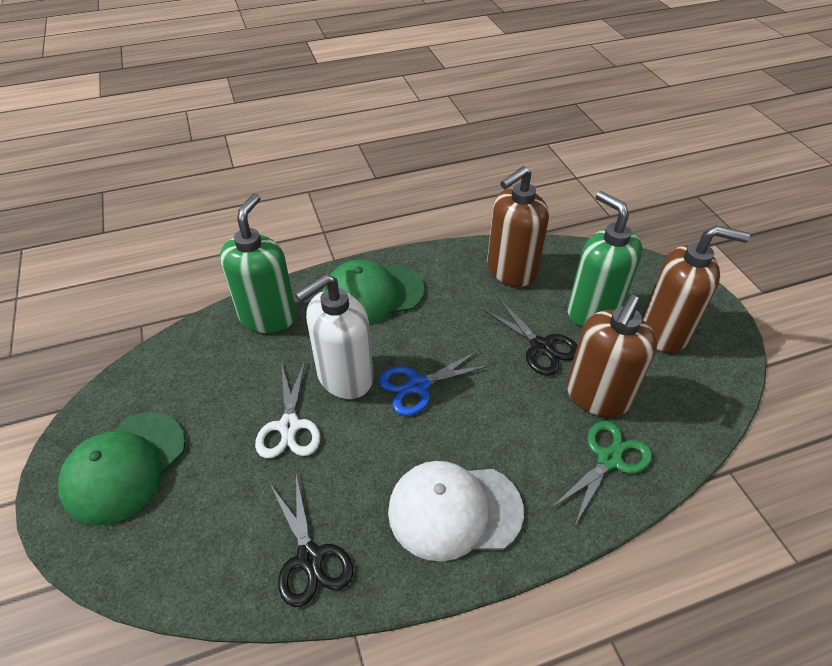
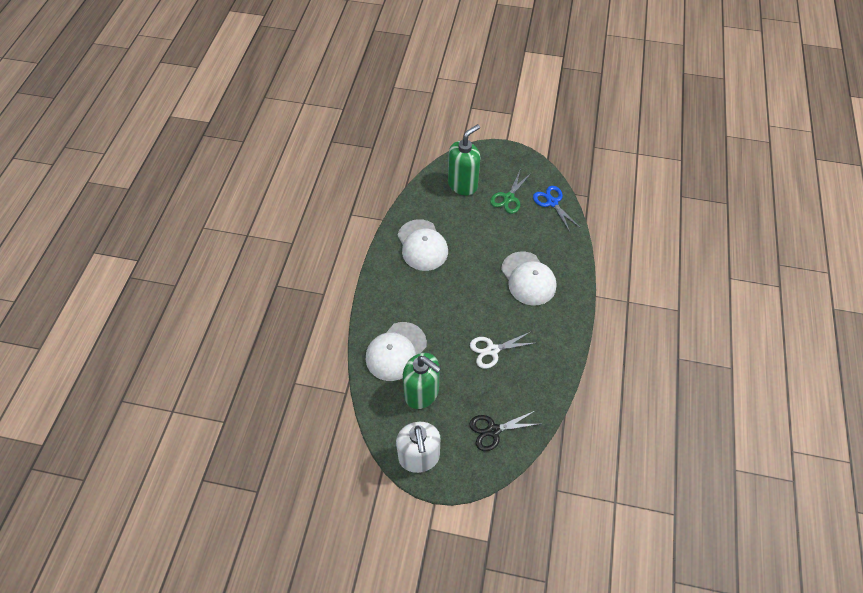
black scissors: [270,475,353,607] [483,299,578,376] = 2 -> [469,411,538,451] = 1
brown soap dispenser: [487,166,549,287] [566,295,657,417] [642,225,750,353] = 3 -> none = 0
green cap: [58,412,186,526] [323,259,424,324] = 2 -> none = 0
white cap: [388,461,524,561] = 1 -> [366,322,427,381] [398,219,448,271] [501,251,557,306] = 3

